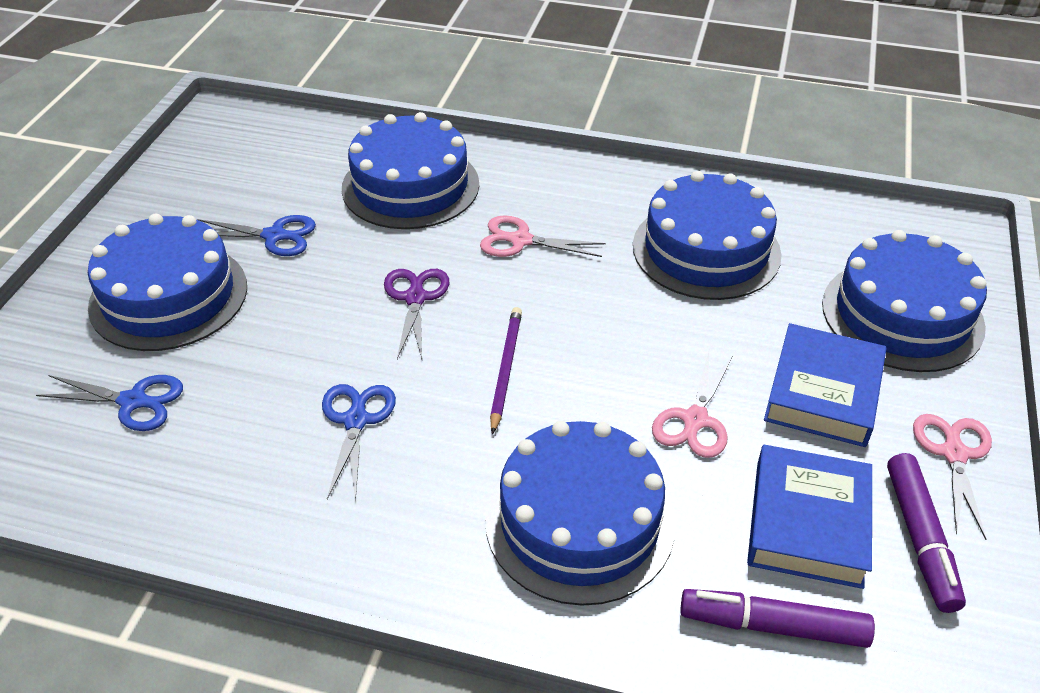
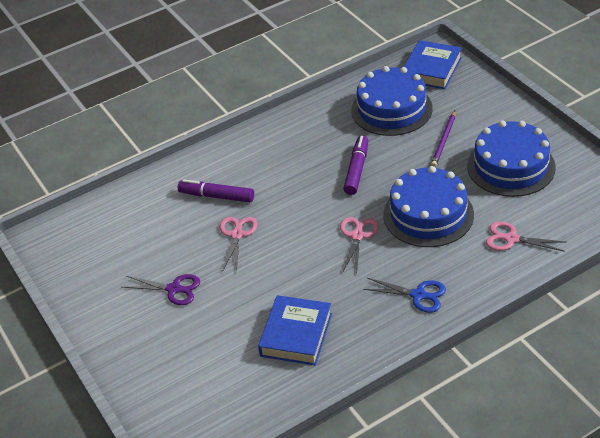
blue cake: [88,214,247,351] [342,112,479,229] [485,421,675,606] [633,171,781,300] [822,230,987,372] = 5 -> [351,66,433,136] [383,166,474,247] [467,120,556,197] = 3
blue scissors: [36,375,183,431] [197,215,316,256] [322,384,396,501] = 3 -> [363,278,446,313] = 1

